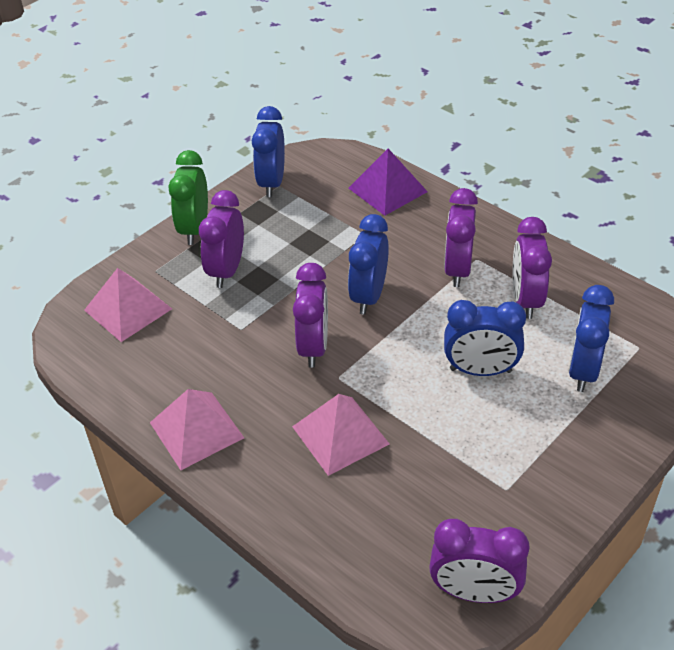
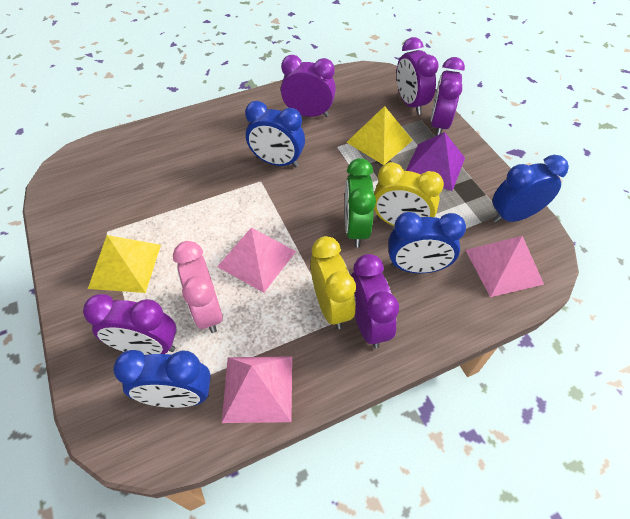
pink clock: none = 0 -> [173,241,223,333] = 1
yellow clock: none = 0 -> [311,236,356,329] [374,162,444,226] = 2
yellow pyramid: none = 0 -> [88,235,161,293] [347,106,413,165] = 2

